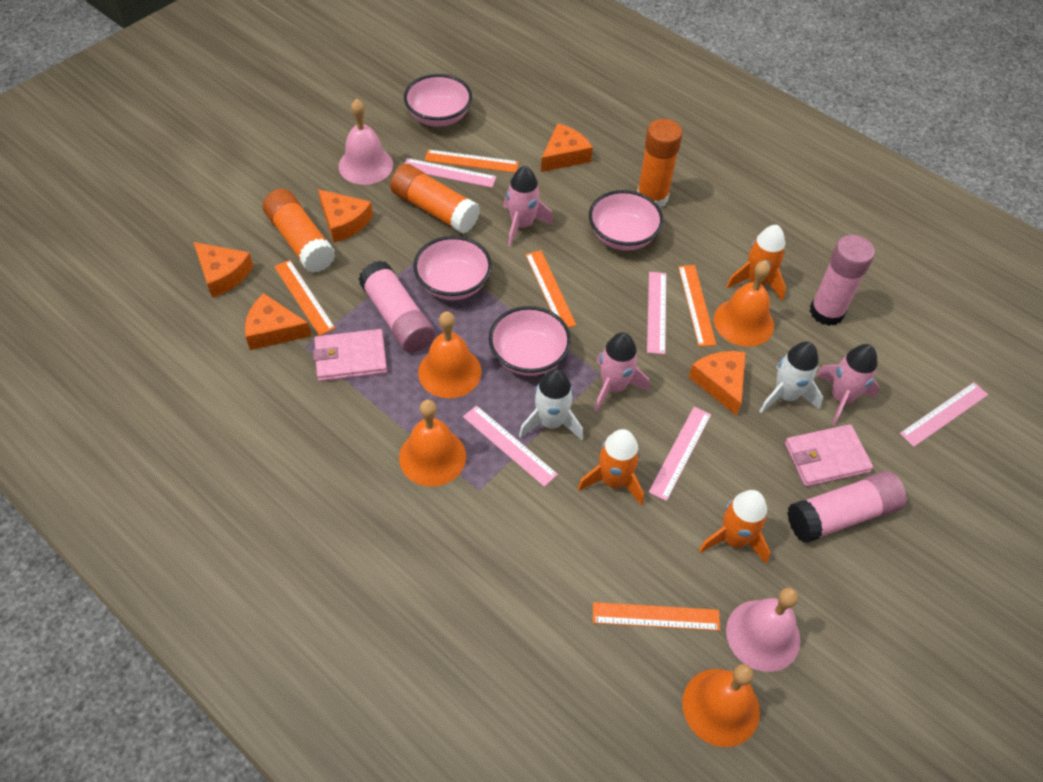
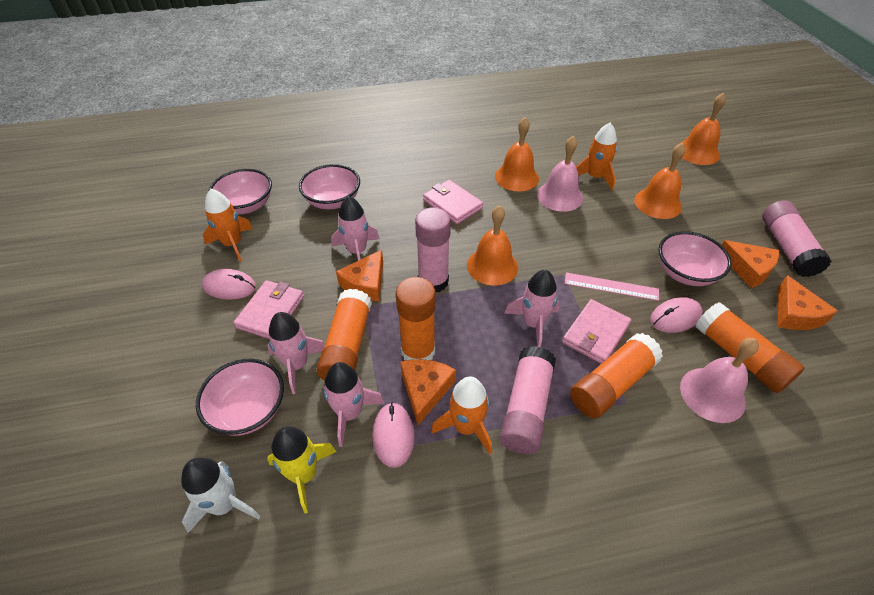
orange cheese: [193,242,254,298] [245,293,311,350] [318,189,373,243] [541,123,593,172] [689,351,746,416] = 5 -> [336,250,383,301] [400,359,456,425] [722,240,779,288] [778,275,838,330] = 4
orange glue stick: [263,189,336,273] [390,164,480,234] [637,119,682,208] = 3 -> [317,289,372,381] [396,277,436,361] [570,333,663,418] [695,302,804,393] = 4
orange ruler: [274,260,335,336] [425,149,519,173] [525,250,576,328] [593,602,720,631] [678,265,716,347] = 5 -> none = 0
pink mouse: none = 0 -> [202,269,256,300] [372,402,415,468] [650,297,703,333] = 3
pink rocket: [503,166,553,247] [594,332,649,412] [816,344,879,425] = 3 -> [267,312,325,394] [323,362,384,447] [331,196,380,261] [504,270,559,347] = 4
pink ruler: [404,158,497,188] [463,405,558,487] [647,272,666,354] [648,407,711,501] [900,382,988,447] = 5 -> [565,272,659,301] = 1
pink wallet: [313,329,387,382] [785,424,873,487] = 2 -> [233,280,304,339] [423,180,483,224] [562,299,632,364] = 3
white rocket: [519,369,583,440] [759,342,823,413] = 2 -> [181,458,261,533] = 1
yellow rocket: none = 0 -> [267,426,336,514] = 1

